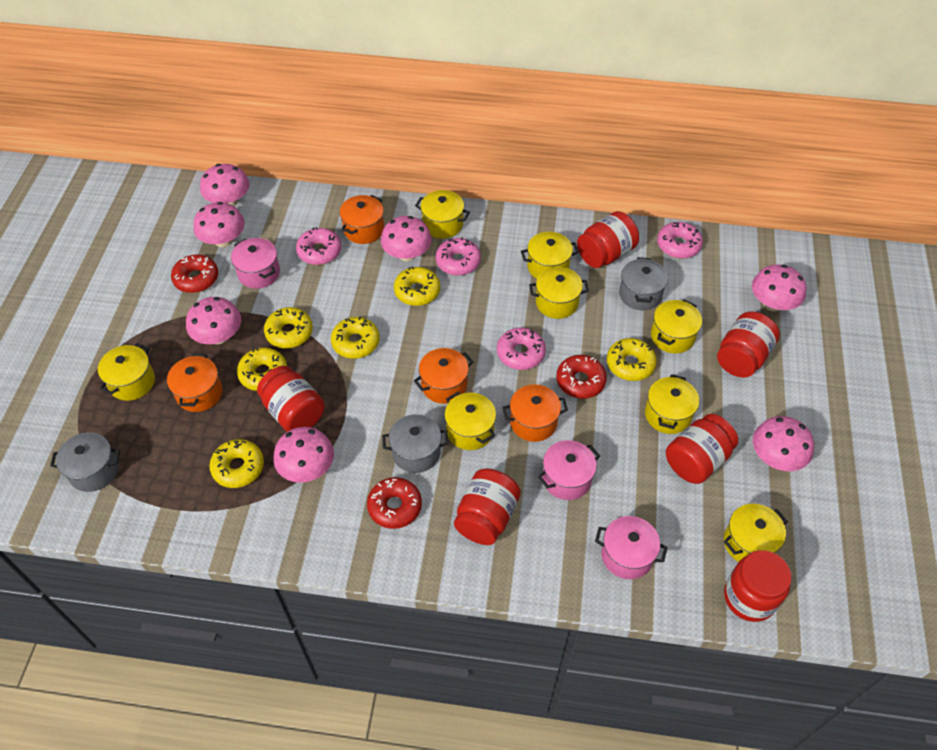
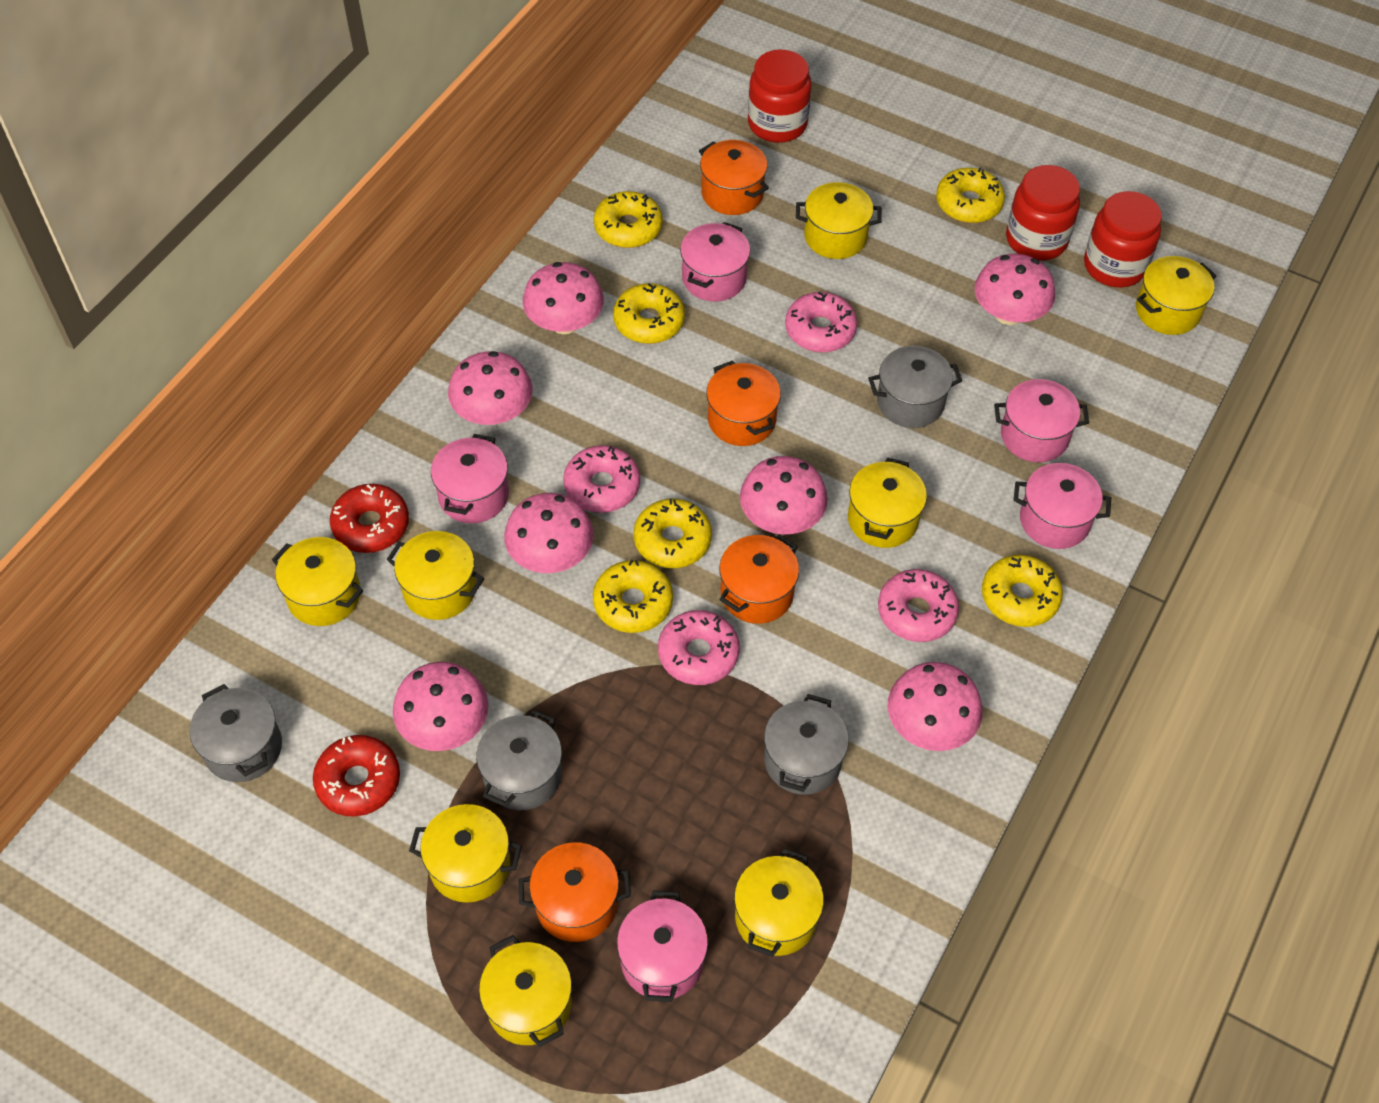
grey pot: [50,432,120,492] [382,414,448,473] [619,257,668,310] = 3 -> [190,684,282,782] [476,710,562,810] [764,694,849,795] [868,346,962,428] = 4
pink pot: [231,238,280,289] [538,440,600,500] [595,516,667,579] = 3 -> [431,434,509,523] [617,890,708,1002] [680,222,750,302] [994,379,1089,462] [1013,463,1111,549] = 5
red donut: [171,254,218,293] [367,477,422,529] [556,355,607,399] = 3 -> [313,735,400,816] [330,484,409,553] = 2
red jar: [257,366,325,432] [454,469,521,545] [577,211,639,268] [666,414,738,484] [717,311,780,378] [724,550,792,622] = 6 -> [748,50,812,143] [1006,165,1080,261] [1084,191,1162,287] = 3

